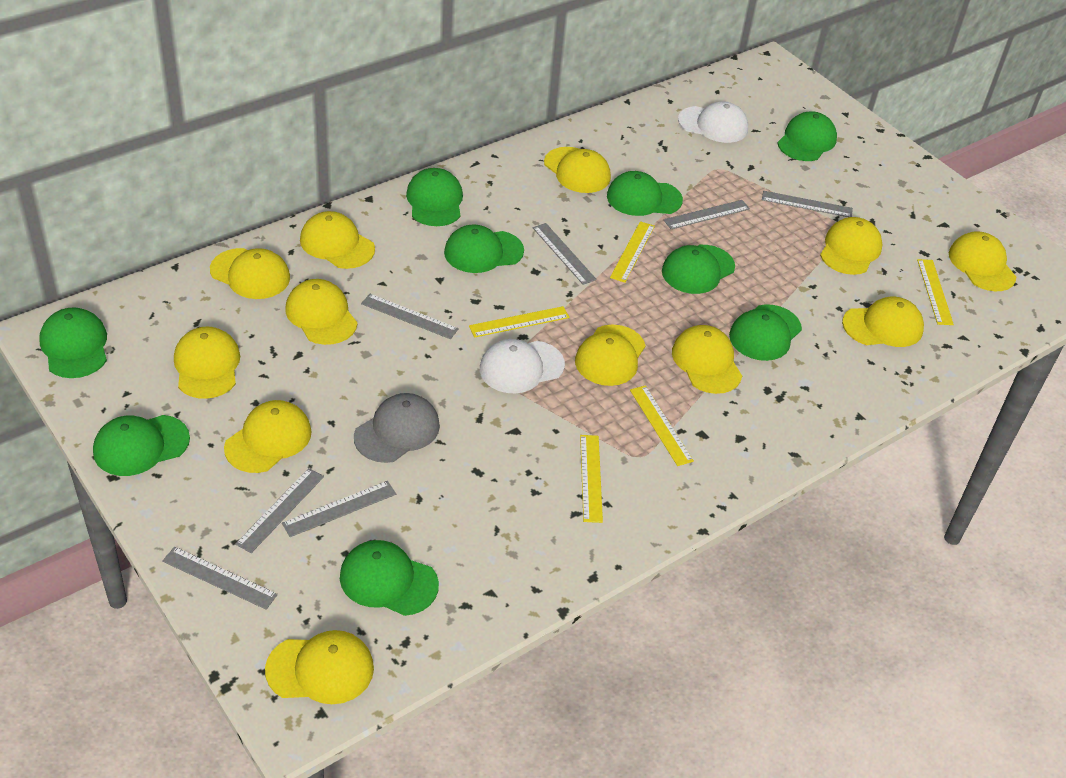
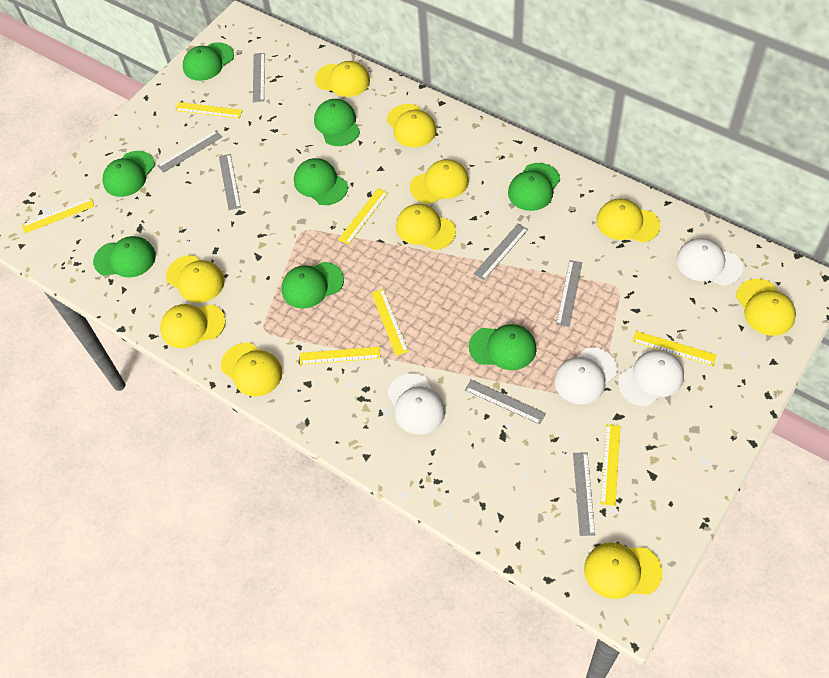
green cap: [39,307,107,378] [93,415,190,476] [340,540,439,616] [406,168,463,226] [444,225,524,273] [607,171,683,216] [662,245,735,294] [729,304,802,361] [777,112,837,161] = 9 -> [93,236,156,278] [102,151,155,197] [183,42,234,81] [282,262,344,309] [294,158,348,205] [314,99,360,146] [469,324,537,370] [508,163,560,211] = 8
grey cap: [354,393,440,463] = 1 -> none = 0
white cap: [480,339,565,393] [678,101,748,143] = 2 -> [387,373,445,435] [554,347,618,405] [618,350,684,406] [676,238,743,286] = 4
yellow cap: [174,327,240,399] [210,248,290,299] [224,400,312,473] [265,630,374,704] [285,279,358,345] [300,211,375,269] [544,147,611,193] [575,324,646,386] [672,325,742,394] [820,217,883,275] [842,296,924,347] [949,231,1016,291] = 12 -> [160,304,226,348] [166,255,225,303] [221,343,283,396] [315,61,370,97] [387,104,436,148] [396,204,456,250] [410,159,469,204] [584,542,662,599] [596,199,660,243] [736,279,796,336] = 10
yellow ruler: [469,306,570,338] [580,435,603,523] [610,221,655,283] [630,385,694,466] [917,259,954,325] = 5 -> [22,198,95,233] [175,102,243,119] [300,347,380,365] [338,188,388,245] [371,289,409,356] [600,424,620,506] [632,331,717,366] = 7

